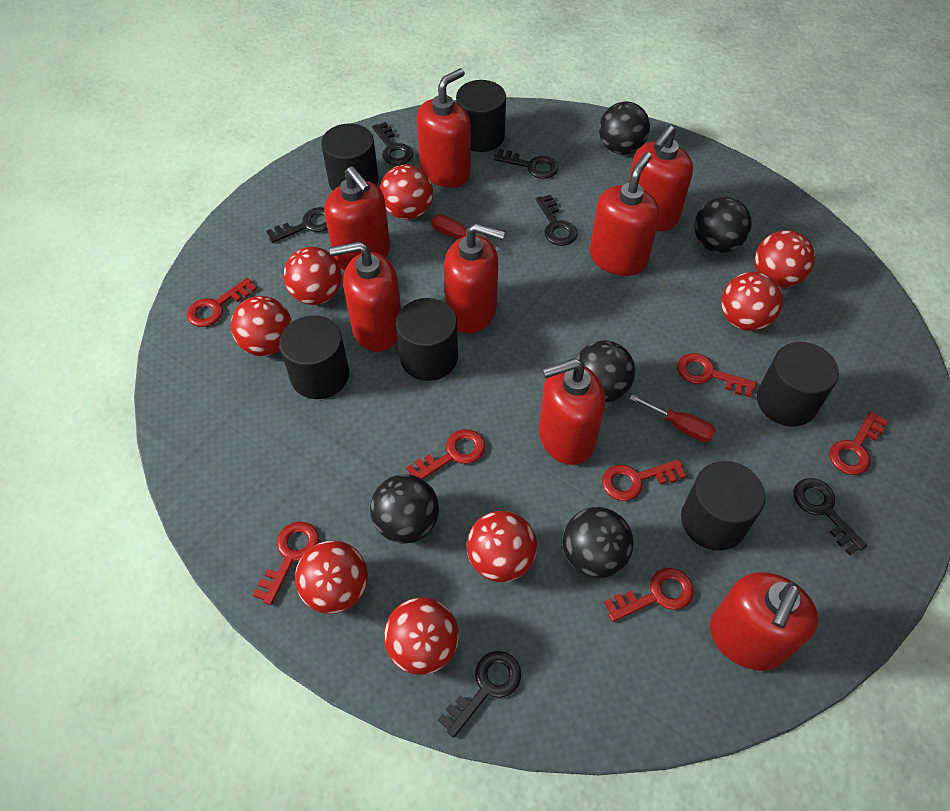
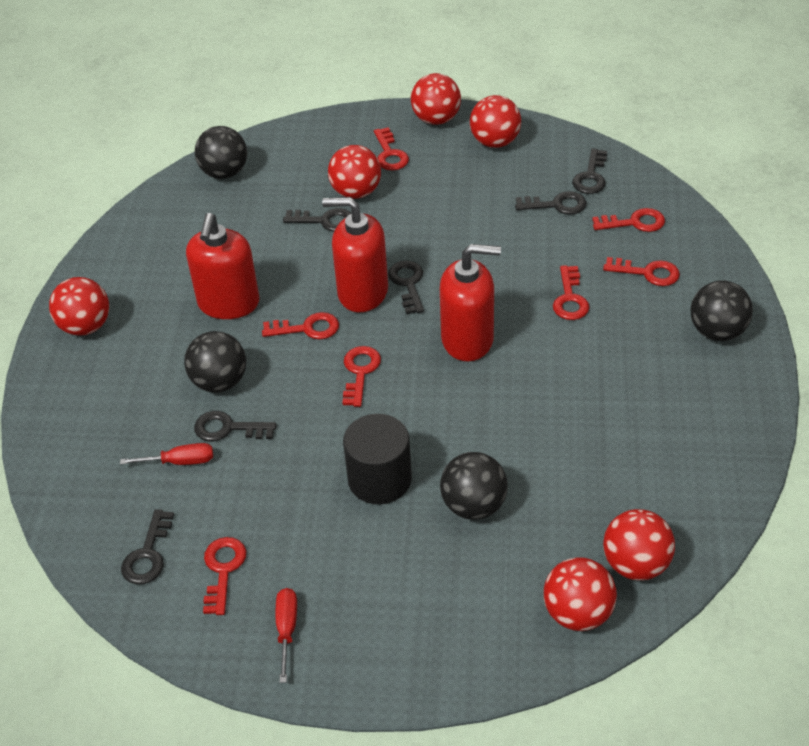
black ball: [370,474,439,544] [562,507,634,578] [576,340,635,402] [599,102,650,155] [694,197,751,253] = 5 -> [184,331,246,393] [195,126,247,179] [440,452,508,520] [691,280,753,341] = 4
black cylinder: [279,316,349,399] [321,123,379,190] [396,298,458,381] [456,80,506,152] [681,461,766,551] [757,342,839,427] = 6 -> [343,414,412,504] = 1
red ball: [231,296,292,356] [283,247,342,305] [295,541,368,614] [380,164,433,220] [384,597,459,675] [467,511,537,582] [721,272,783,331] [755,230,815,288] = 8 -> [49,277,109,336] [328,145,381,199] [411,73,461,125] [470,95,521,148] [544,557,617,631] [603,509,675,581] = 6
red soap dispenser: [324,166,390,270] [329,241,401,352] [417,68,471,188] [444,223,505,333] [539,358,605,465] [590,152,660,276] [629,125,693,231] [710,572,818,671] = 8 -> [186,213,259,319] [322,197,388,312] [440,244,501,361] = 3

